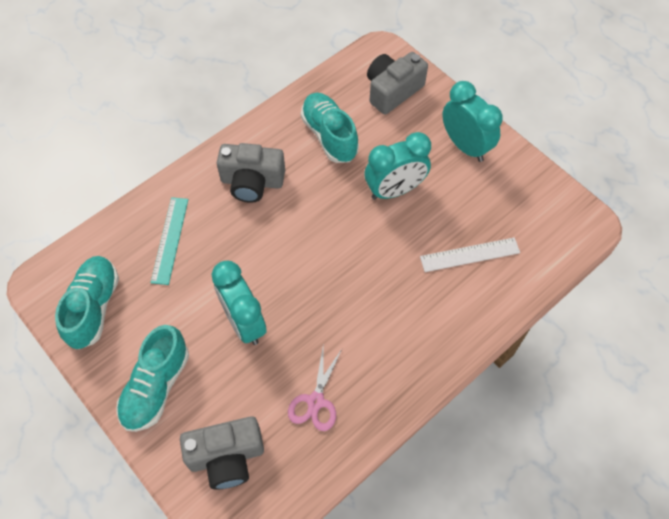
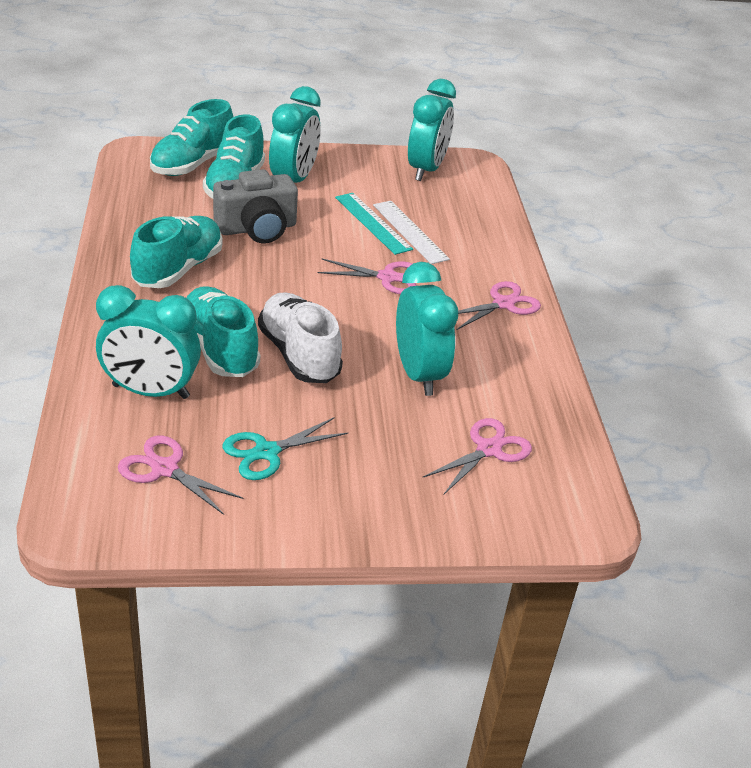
grey camera: [180,416,264,490] [217,143,285,203] [367,52,428,115] = 3 -> [213,169,298,243] = 1
pink scissors: [288,348,342,431] = 1 -> [118,436,244,515] [317,258,417,294] [422,418,532,494] [457,281,541,330] = 4
turquoise clock: [211,261,267,345] [364,132,431,200] [442,81,503,162] = 3 -> [96,285,201,399] [269,86,321,183] [396,262,458,396] [408,79,456,181] = 4
turquoise scissors: none = 0 -> [222,417,348,480] = 1
turquoise shoe: [55,256,119,349] [116,325,189,432] [301,93,359,163] = 3 -> [130,216,223,288] [150,99,233,176] [187,286,260,377] [203,114,265,199] = 4
white shoe: none = 0 -> [258,292,343,383] = 1

